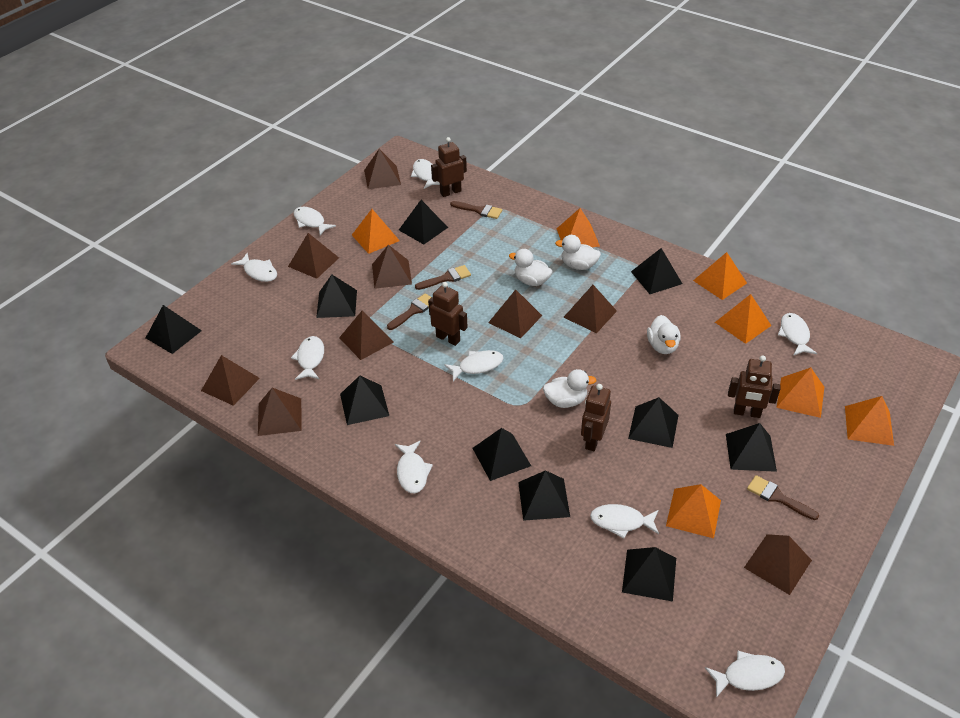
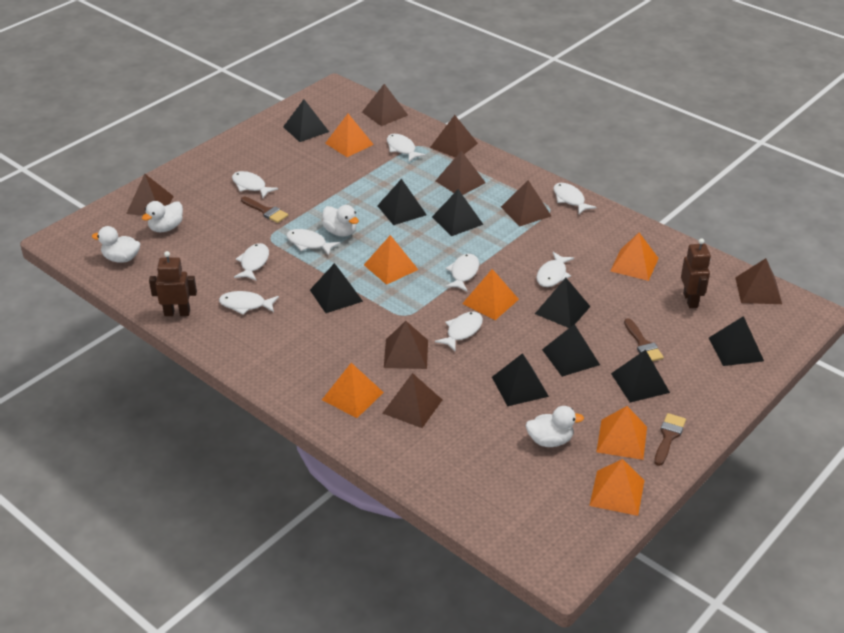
black pyramid: [146,305,202,354] [316,275,357,318] [340,375,389,425] [399,200,448,245] [472,428,531,481] [518,470,570,521] [622,547,676,602] [628,397,679,448] [631,248,682,294] [726,423,777,472] = 10 -> [283,99,329,142] [310,263,363,313] [377,179,427,225] [432,189,483,236] [492,353,549,406] [535,278,591,328] [542,324,600,377] [611,350,670,403] [709,316,764,366] = 9
brown brush: [387,293,431,330] [415,265,471,290] [450,201,502,219] [747,475,819,520] = 4 -> [241,197,288,223] [624,318,664,361] [654,413,686,466] = 3
brown pyramid: [201,355,260,406] [258,388,302,436] [288,233,339,279] [339,311,394,360] [364,149,401,189] [372,245,412,289] [488,290,542,338] [563,285,617,333] [744,534,812,595] = 9 -> [126,174,174,216] [362,84,408,126] [382,373,442,428] [384,321,428,369] [430,115,478,157] [436,151,486,195] [501,180,551,226] [735,258,782,304] = 8
brown robot: [428,282,468,346] [431,137,467,197] [581,384,611,451] [728,355,781,418] = 4 -> [149,251,197,316] [681,238,711,308] = 2

